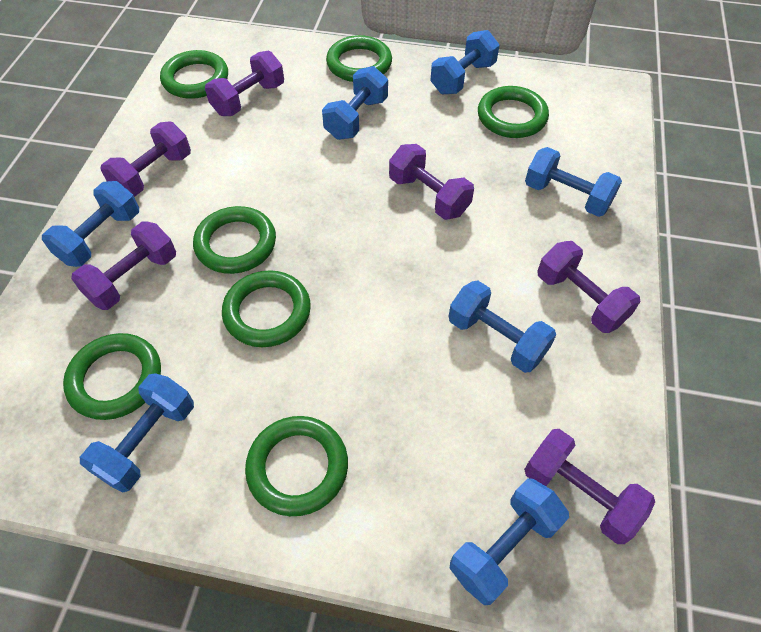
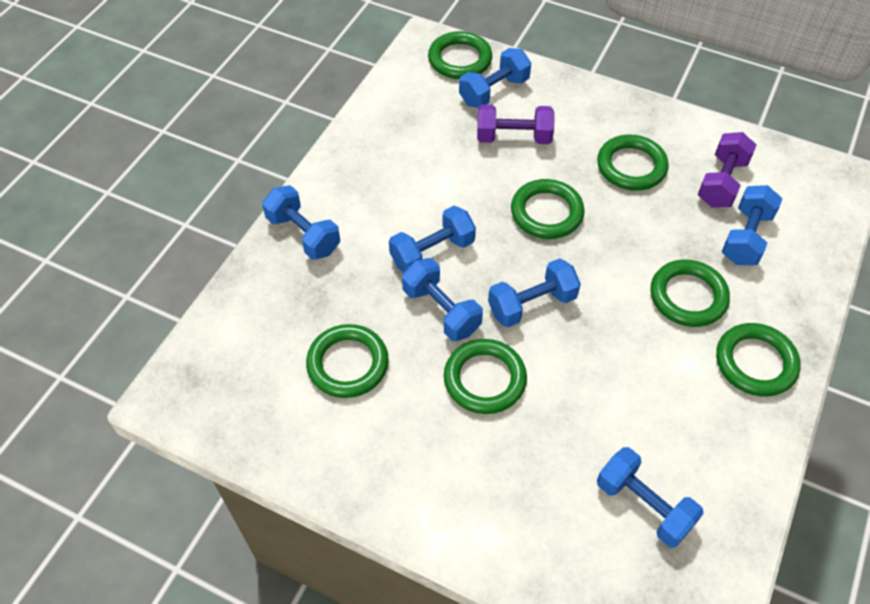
purple dumbbell: [71,221,176,310] [100,121,191,197] [205,51,284,116] [389,144,474,220] [524,429,655,544] [537,241,640,333] = 6 -> [477,104,555,144] [698,132,756,208] = 2

